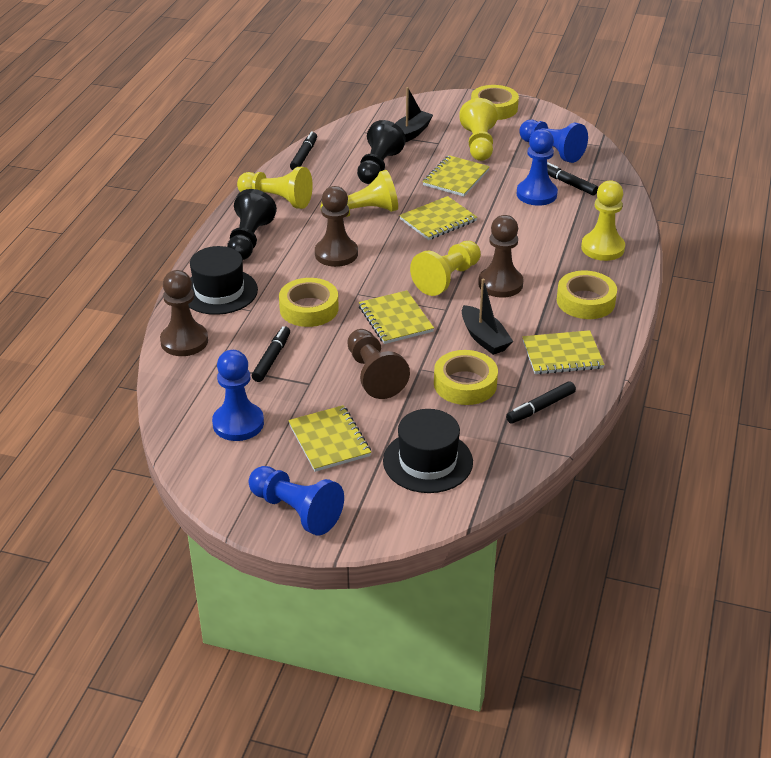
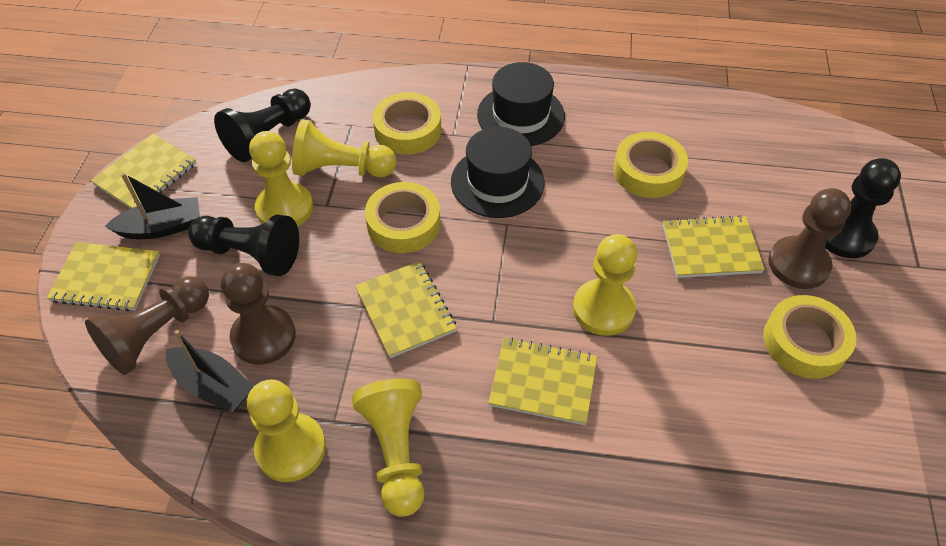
black marker: [252,326,290,382] [290,131,317,170] [506,381,576,423] [547,162,598,195] = 4 -> none = 0
black pawn: [227,189,277,260] [357,120,406,184] = 2 -> [188,214,299,276] [214,89,311,162] [825,158,901,258] = 3
blue pawn: [212,350,264,441] [249,466,344,536] [517,129,558,206] [519,120,588,163] = 4 -> none = 0
brown pawn: [160,270,208,356] [315,186,358,267] [347,329,410,399] [478,215,524,298] = 4 -> [85,276,209,375] [221,263,296,365] [768,188,851,289] = 3

